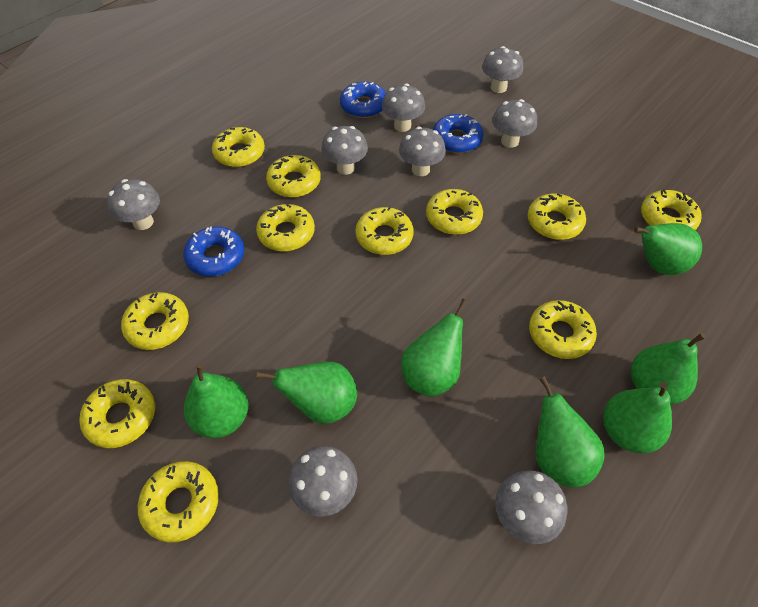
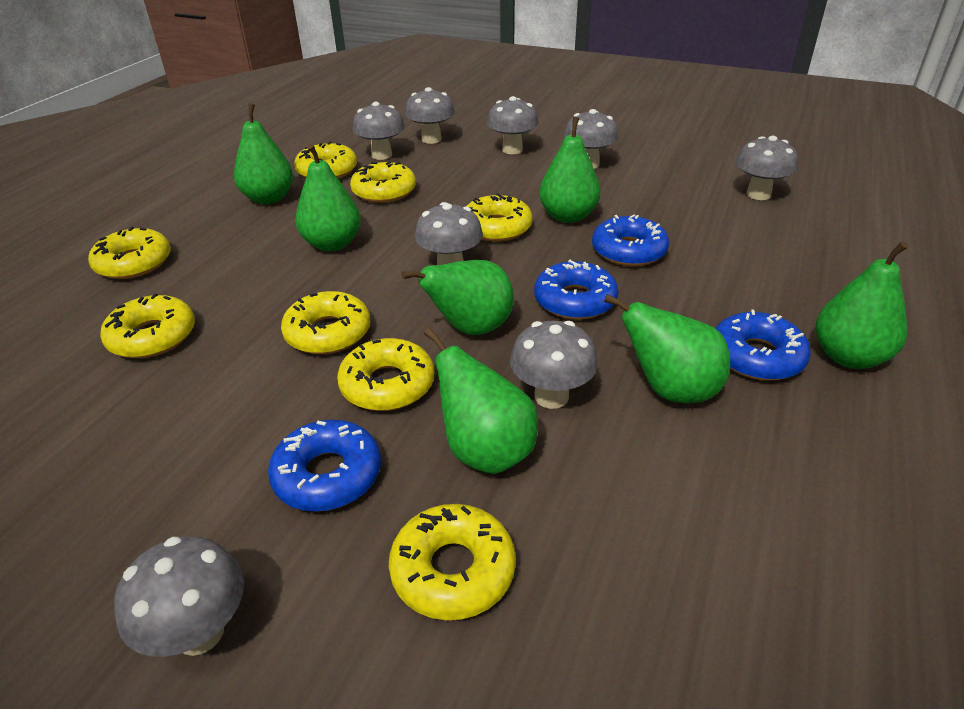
blue donut: [183,227,244,276] [340,82,386,118] [433,114,483,153] = 3 -> [268,420,381,512] [534,260,618,320] [592,215,669,266] [715,309,811,381] = 4
yellow donut: [79,379,155,448] [121,292,189,350] [138,461,219,542] [212,127,265,167] [256,204,315,251] [266,155,321,198] [356,206,414,255] [426,189,483,235] [528,193,586,240] [529,300,597,359] [641,190,702,230] = 11 -> [88,227,171,279] [100,293,195,359] [281,291,371,354] [294,142,357,179] [337,338,434,411] [350,162,416,203] [389,504,516,620] [467,193,533,242] = 8

